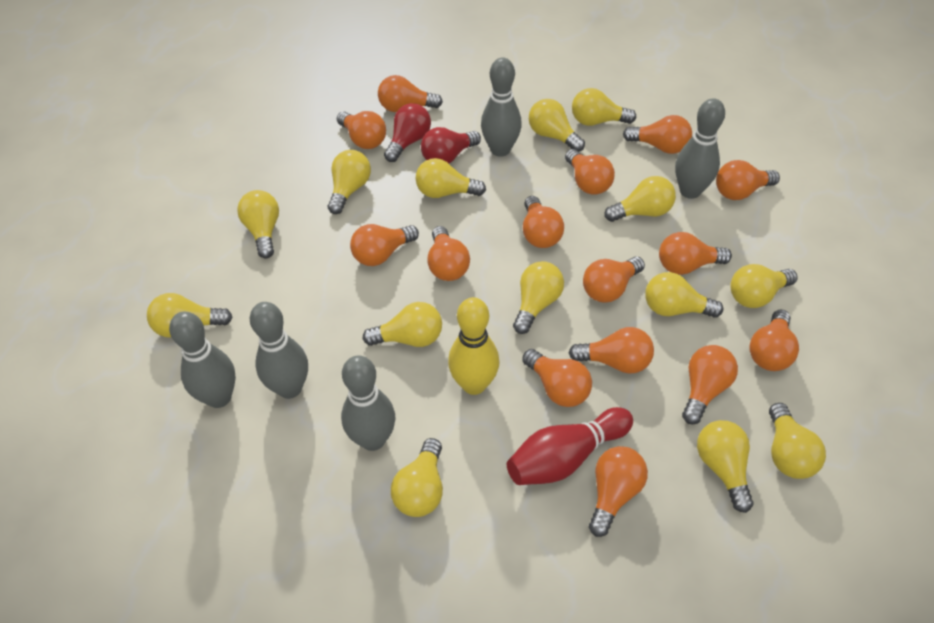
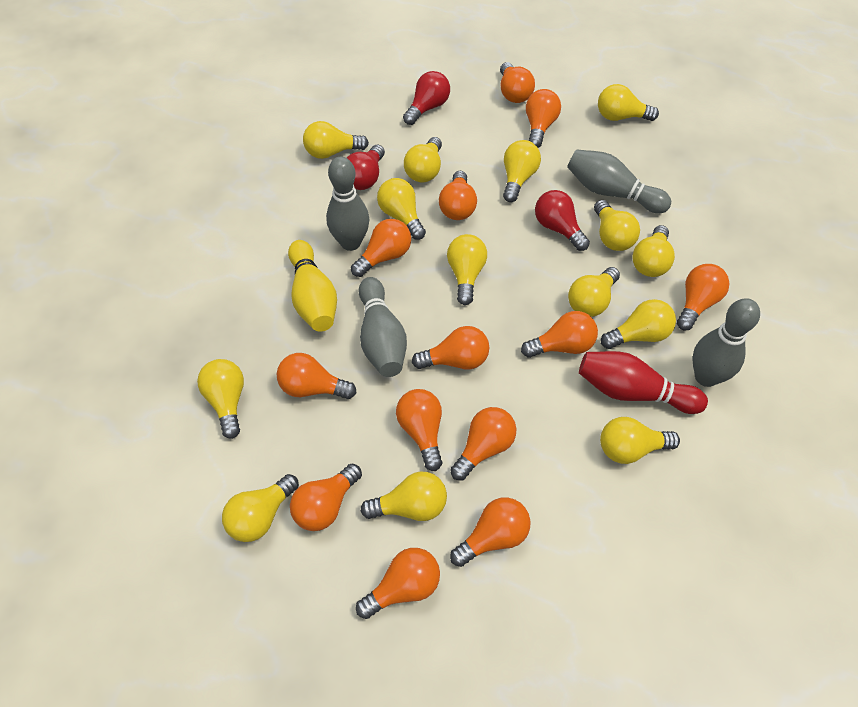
grey bowling pin: [169,312,236,408] [250,302,308,399] [341,355,395,451] [481,57,522,157] [675,98,725,199] = 5 -> [326,157,369,251] [359,277,407,377] [567,149,671,213] [693,298,760,387] = 4
orange light bulb: [337,111,386,149] [350,224,419,266] [378,75,443,112] [427,226,470,281] [522,349,592,407] [523,196,564,248] [565,149,615,195] [569,327,654,374] [583,257,645,303] [589,446,648,537] [623,115,692,154] [659,232,732,275] [682,345,738,424] [716,160,780,200] [749,310,799,371] = 15 -> [277,353,356,399] [290,464,362,531] [351,219,411,277] [356,548,440,619] [396,389,442,471] [412,326,489,370] [439,171,477,220] [450,407,516,480] [450,497,530,567] [500,62,535,103] [521,311,598,358] [526,89,561,148] [677,264,729,331] = 13
red light bulb: [384,103,431,162] [421,127,481,164] = 2 -> [347,145,385,190] [403,71,450,125] [535,190,590,251] = 3

